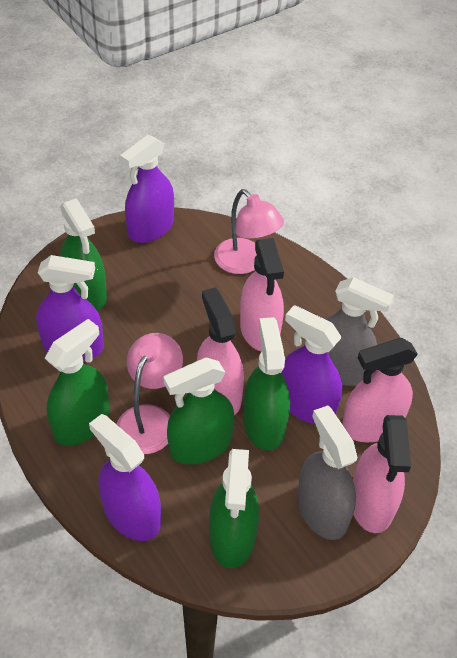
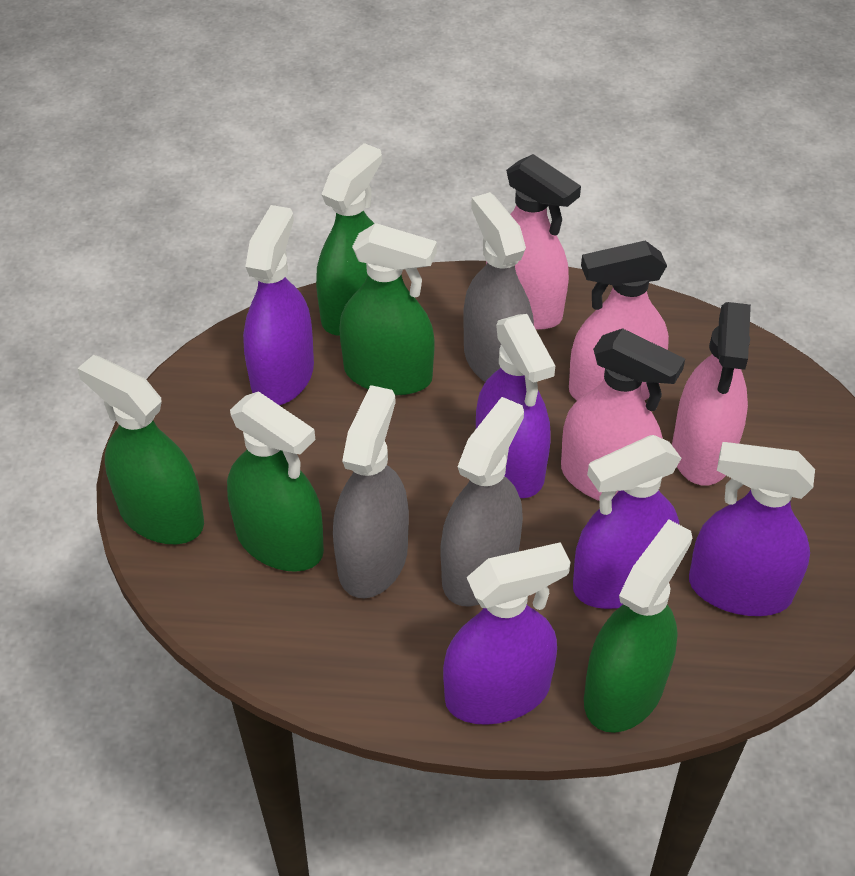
grey spray bottle: [297,405,357,540] [325,277,394,386] = 2 -> [333,385,409,598] [441,397,524,606] [463,192,534,382] = 3
pink lamp: [116,333,183,454] [214,189,284,274] = 2 -> none = 0
purple spray bottle: [36,255,104,361] [89,414,161,541] [120,134,174,243] [281,305,342,424] = 4 -> [243,205,314,405] [443,542,571,725] [476,314,555,498] [573,435,682,609] [689,442,815,616] = 5

